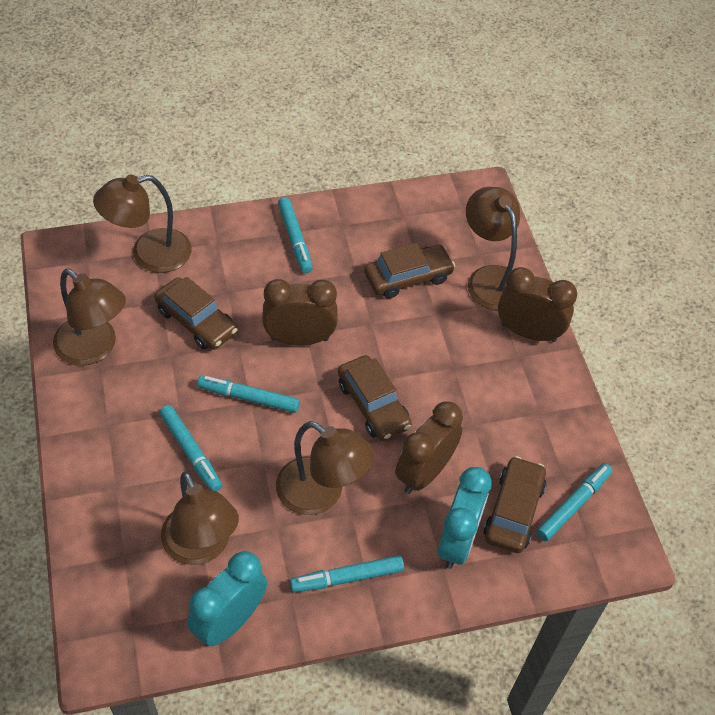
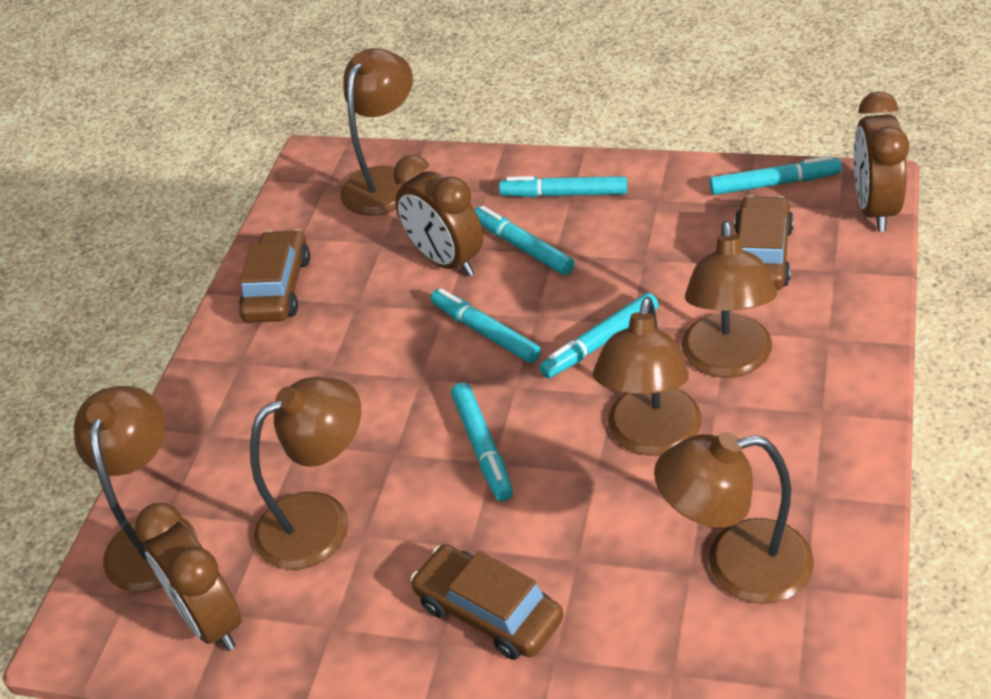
brown car: [154,277,237,350] [338,355,412,441] [364,243,455,299] [484,456,546,553] = 4 -> [239,229,310,322] [410,544,564,660] [734,195,794,290] = 3
brown lamp: [53,268,126,366] [93,175,192,273] [161,472,239,565] [276,421,374,515] [466,187,520,311] = 5 -> [74,386,197,592] [250,377,362,570] [340,48,413,216] [593,297,702,455] [654,432,814,604] [682,221,777,378] = 6
turquoise clock: [187,551,267,646] [438,467,492,569] = 2 -> none = 0
turquoise marker: [159,405,222,491] [197,376,300,413] [278,197,312,273] [290,556,404,592] [536,463,612,541] = 5 -> [430,288,541,363] [451,382,513,501] [475,206,574,275] [499,176,627,197] [539,293,659,378] [709,156,842,195] = 6

